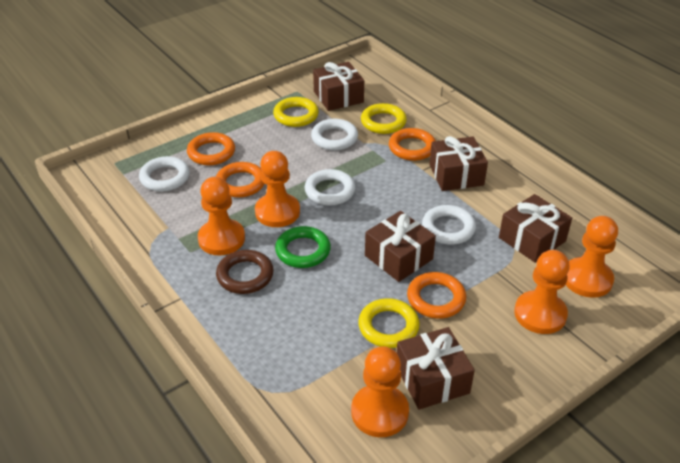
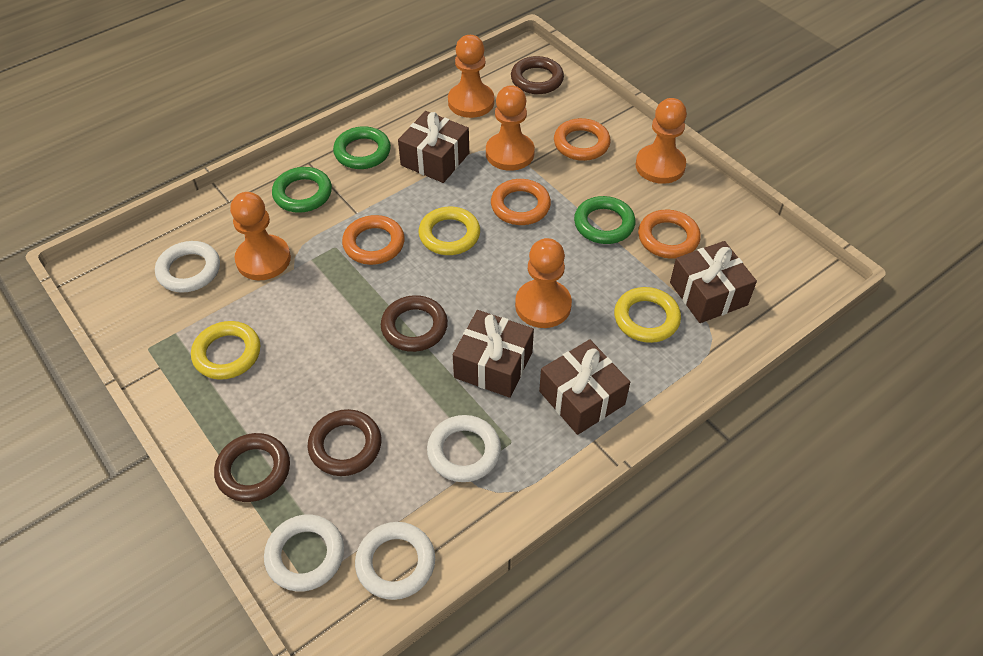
brown gift: [313,62,364,111] [365,211,436,282] [397,327,475,409] [429,136,488,191] [499,194,572,263] = 5 -> [398,111,469,183] [453,310,534,398] [539,339,630,435] [670,241,757,323] = 4
brown ring: [216,250,274,294] = 1 -> [214,433,290,502] [308,409,381,476] [381,295,448,352] [511,56,564,94] = 4
green ring: [275,226,331,268] = 1 -> [272,167,332,213] [333,126,391,169] [574,196,636,244] = 3

